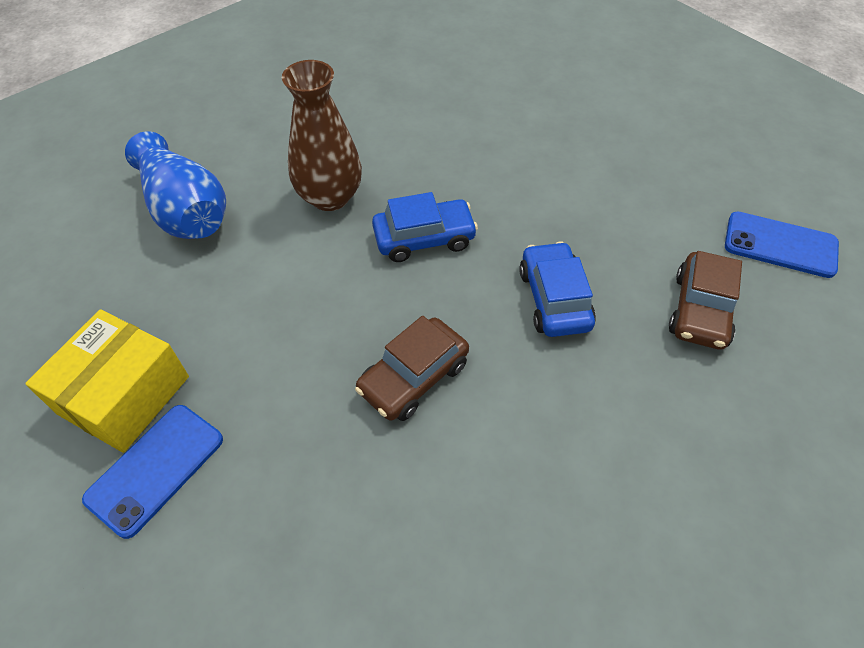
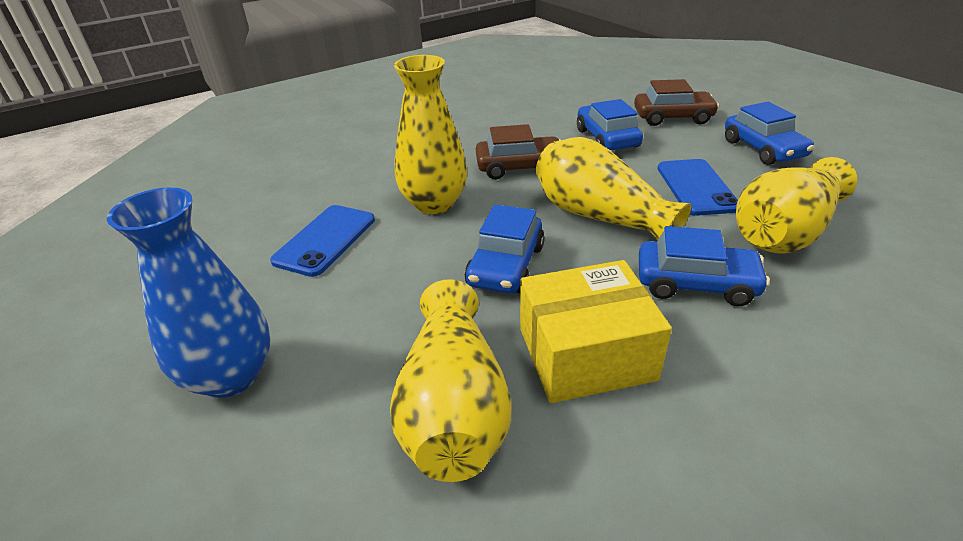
blue car: [372,192,478,262] [519,242,596,337] = 2 -> [465,204,545,293] [577,99,643,150] [639,226,770,306] [725,102,814,165] = 4
brown vase: [282,60,362,211] = 1 -> none = 0
yellow vase: none = 0 -> [390,279,511,482] [394,55,467,214] [536,137,691,240] [736,157,857,253] = 4

